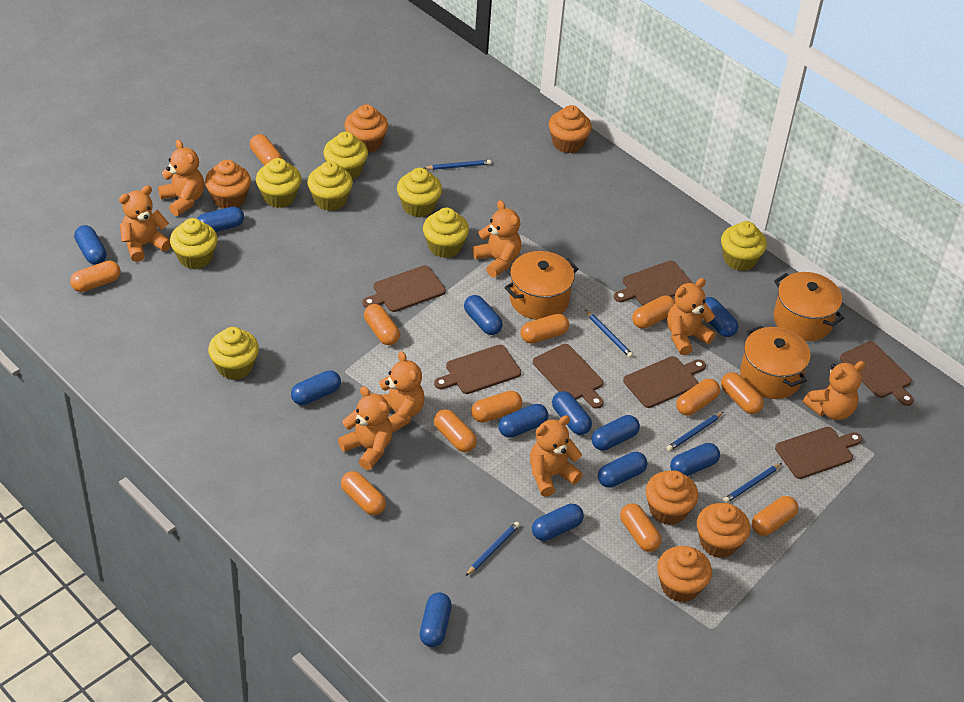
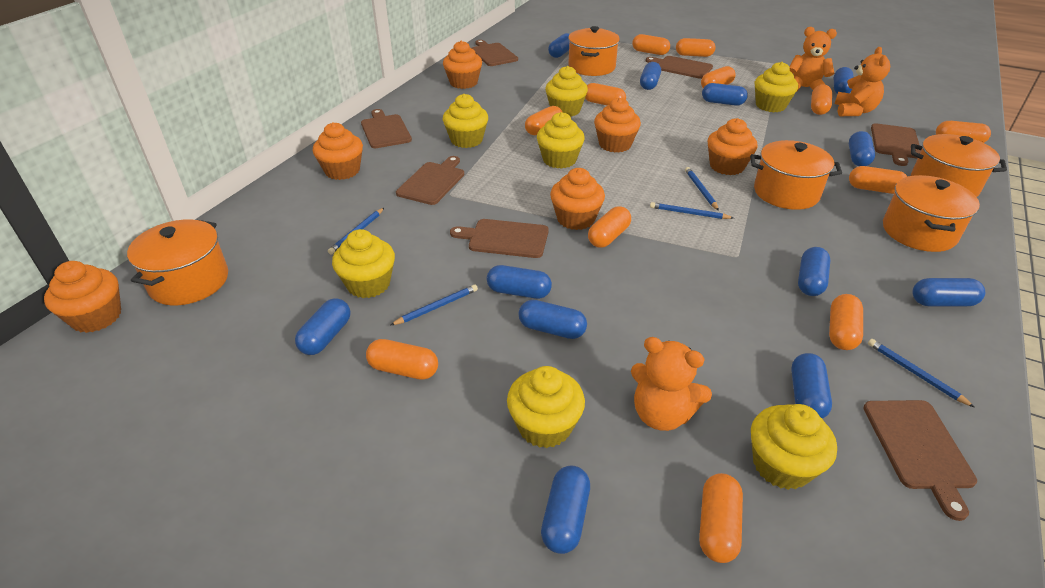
orange pot: [505,251,579,320] [740,326,811,399] [773,272,844,341] = 3 -> [127,219,228,305] [568,26,620,76] [750,140,842,210] [883,175,980,252] [911,134,1007,197] = 5
orange teddy bear: [119,185,171,262] [158,140,204,216] [338,386,393,470] [379,351,424,432] [472,200,521,278] [530,415,583,497] [667,278,716,355] [803,361,865,420] = 8 -> [631,337,712,431] [789,27,837,92] [834,47,890,116] = 3
yellow cupcake: [170,218,218,269] [208,327,259,380] [256,158,301,208] [307,161,353,211] [323,132,368,179] [397,168,442,217] [423,208,469,258] [721,221,767,271] = 8 -> [332,229,395,298] [443,94,488,148] [507,366,585,448] [537,112,585,169] [545,66,588,116] [751,404,837,490] [755,62,798,112] = 7

